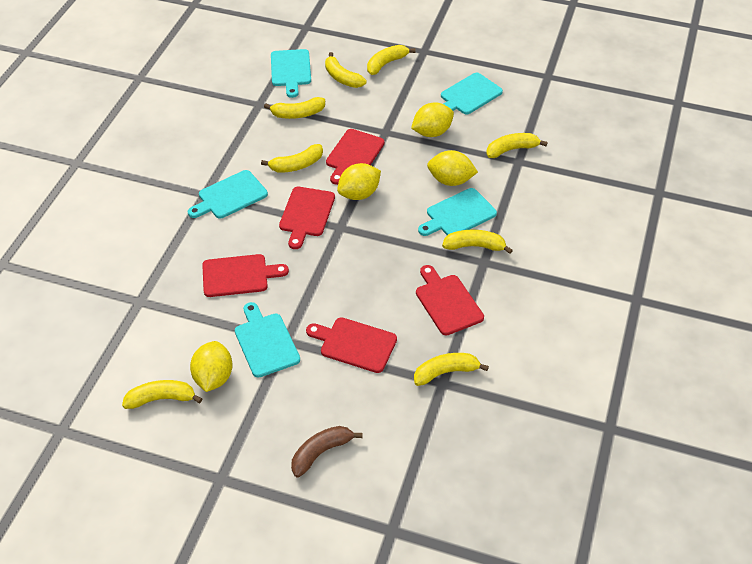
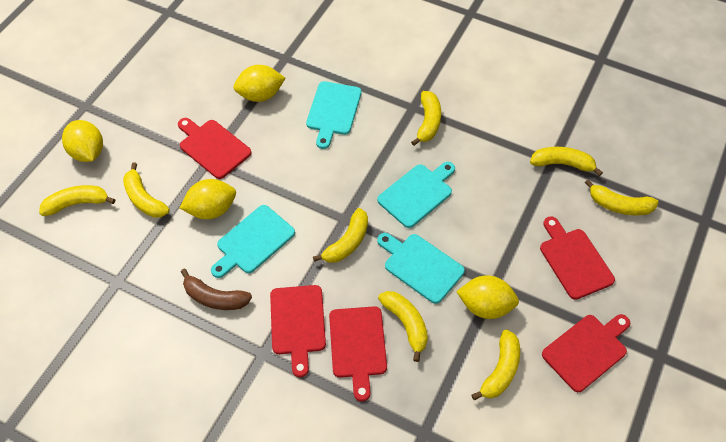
turquoise cutting board: [188,170,268,219] [235,302,300,378] [271,49,311,98] [418,188,497,236] [441,73,503,114] = 5 -> [211,205,295,278] [306,81,361,149] [377,162,455,228] [377,233,465,304] = 4

